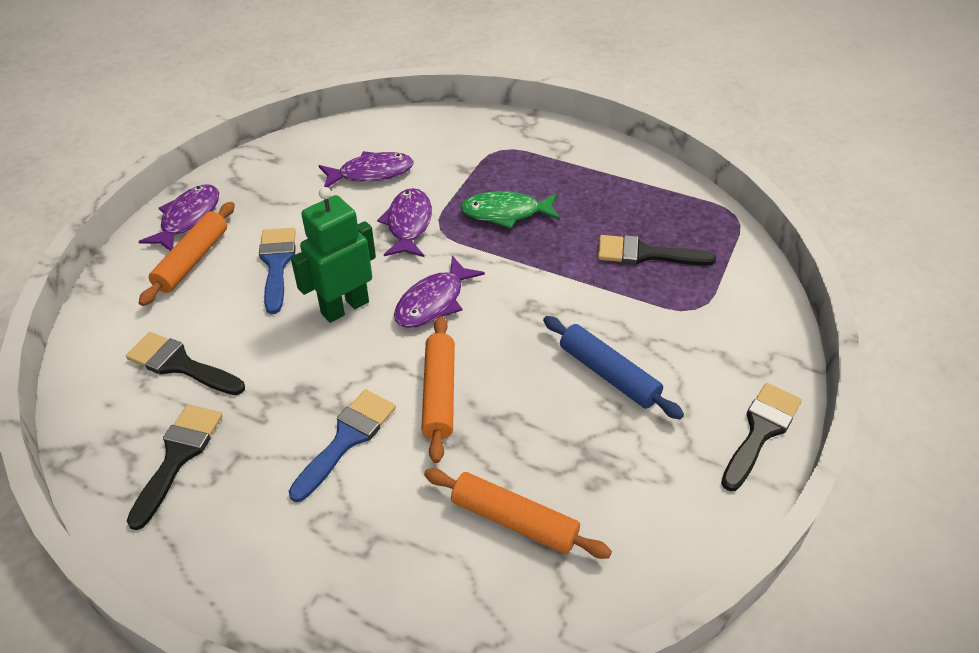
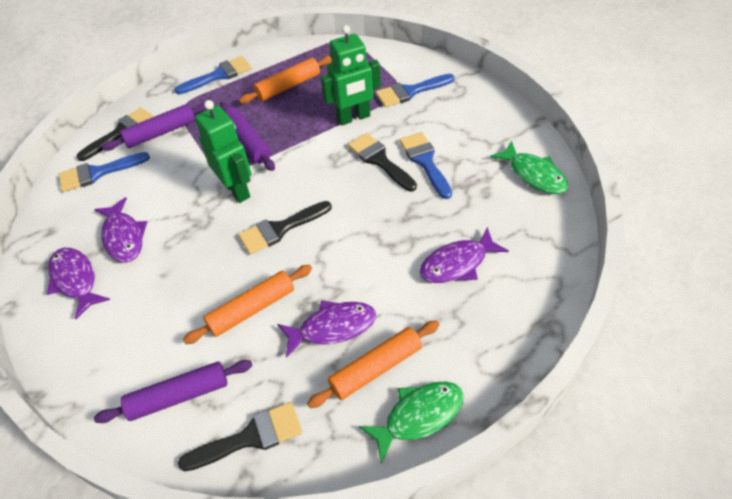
blue brush: [259,228,296,314] [288,389,396,502] = 2 -> [59,152,150,192] [174,56,251,94] [376,74,455,107] [399,132,452,199] = 4
blue rolling pin: [543,316,684,419] = 1 -> none = 0
green fish: [461,191,560,229] = 1 -> [359,382,464,464] [490,141,568,194] = 2
green robot: [291,187,376,323] = 1 -> [195,100,251,203] [321,25,381,126] = 2
purple rolling pin: none = 0 -> [94,360,253,423] [102,102,208,151] [220,102,275,171] = 3

